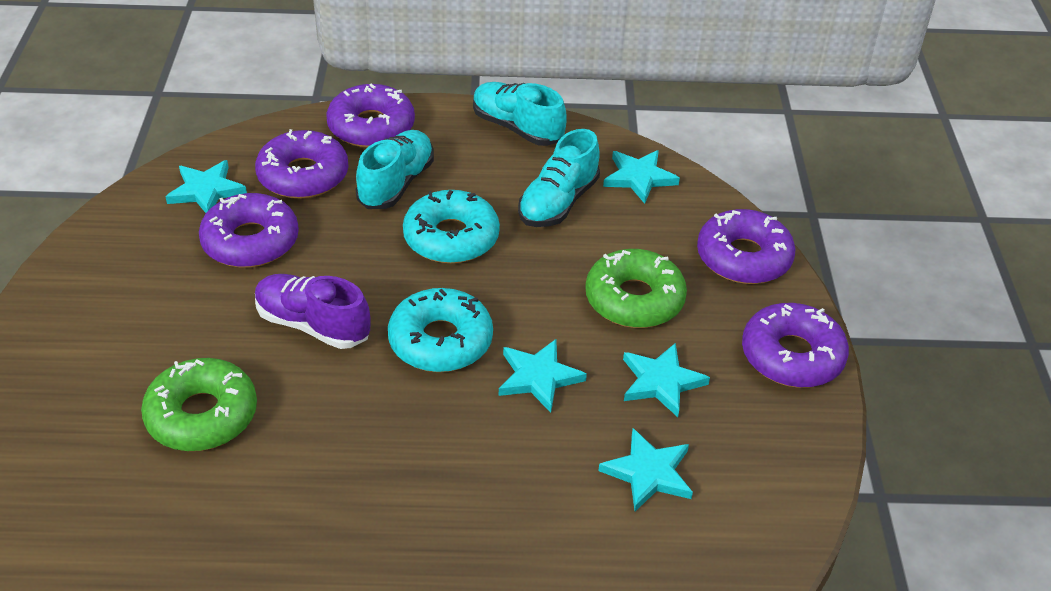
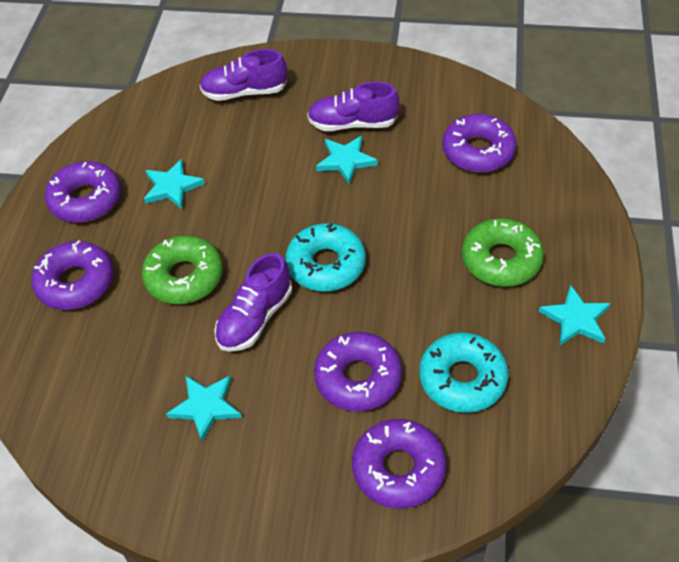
purple shoe: [255,274,371,349] = 1 -> [200,49,287,101] [214,253,292,352] [307,81,400,131] = 3
turquoise shoe: [356,130,434,209] [473,82,567,146] [518,129,600,227] = 3 -> none = 0
turquoise star: [166,160,247,213] [499,339,587,413] [598,428,693,511] [603,150,680,204] [623,343,710,417] = 5 -> [144,159,205,209] [166,375,242,442] [316,136,378,184] [539,284,610,346] = 4

